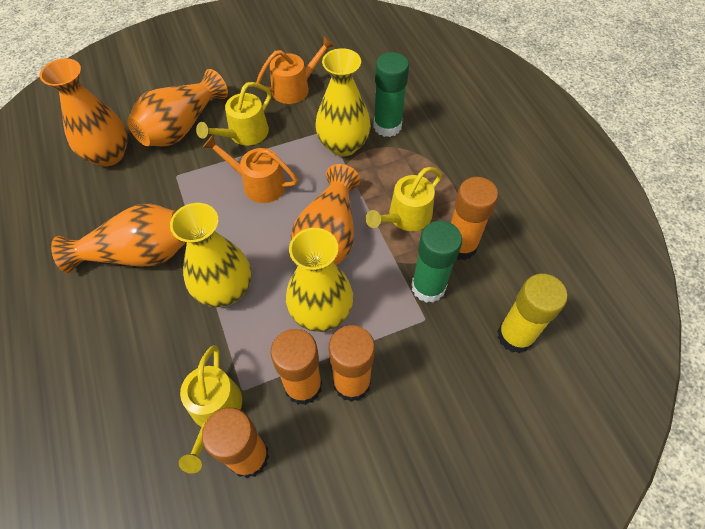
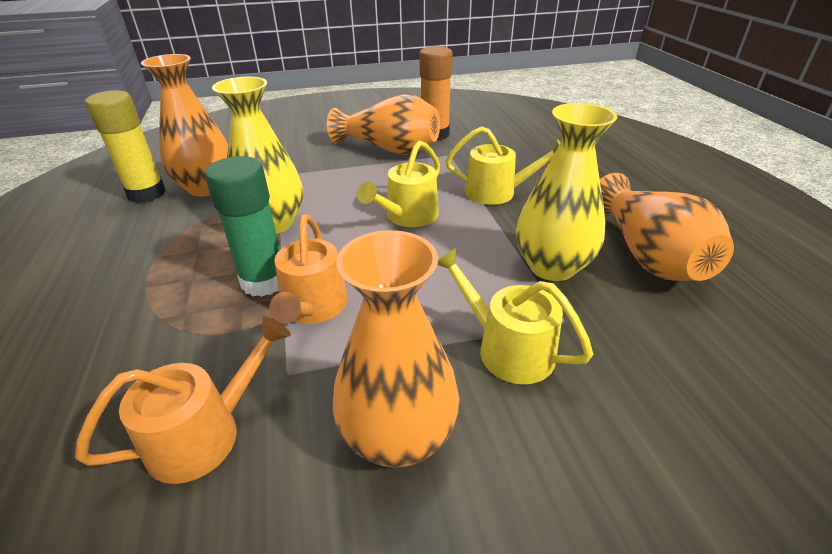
green glue stick: [373,52,409,137] [411,221,462,303] = 2 -> [205,156,280,297] = 1
orange glue stick: [202,408,269,478] [270,329,322,405] [329,325,375,402] [451,177,498,260] = 4 -> [420,46,453,141] = 1
yellow vase: [170,203,251,307] [286,228,353,332] [315,48,371,157] = 3 -> [212,76,303,234] [516,103,617,281] = 2

